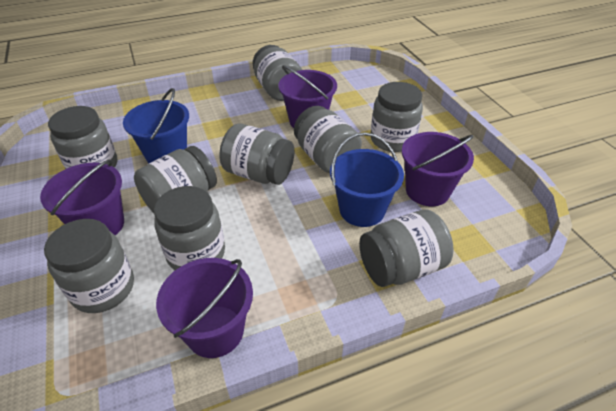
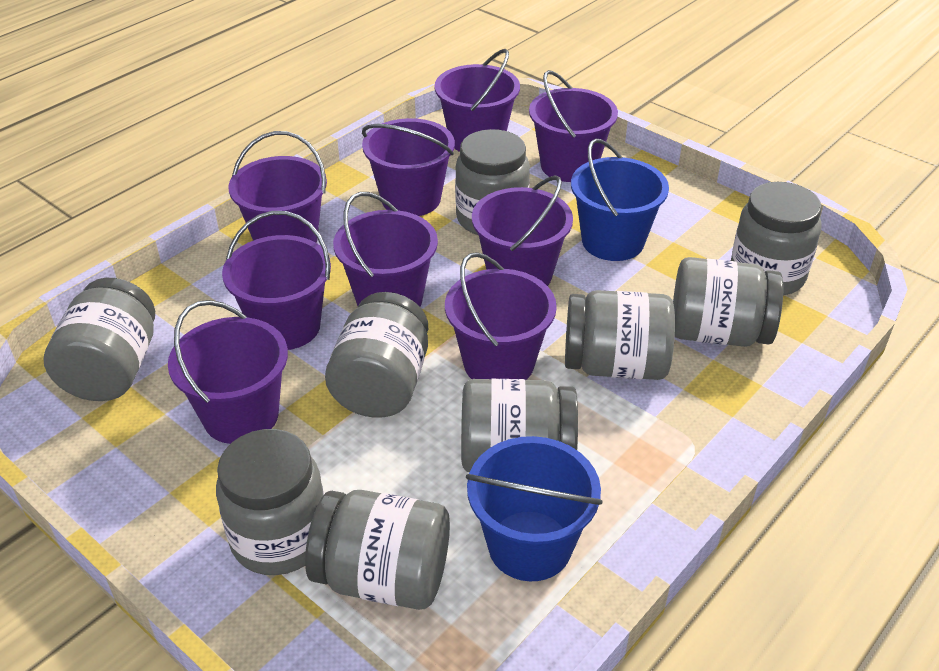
purple bucket: [40,159,124,235] [156,258,253,358] [278,65,337,128] [402,132,474,206] = 4 -> [168,300,288,444] [222,211,331,350] [228,131,327,243] [333,192,438,306] [362,118,455,216] [435,49,520,152] [445,252,557,380] [472,175,573,286] [529,70,618,182] = 9

